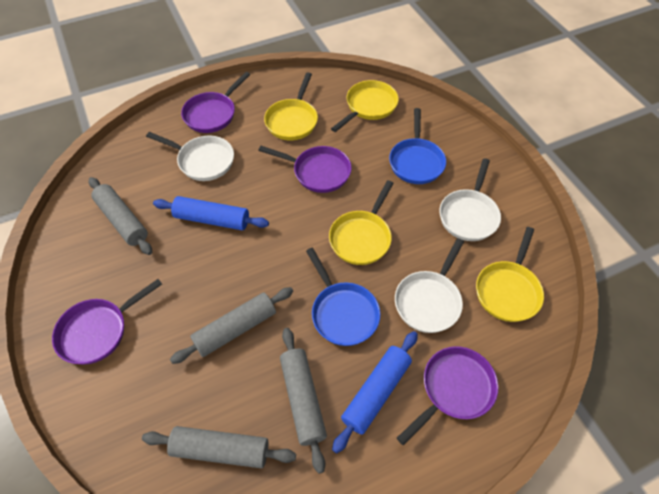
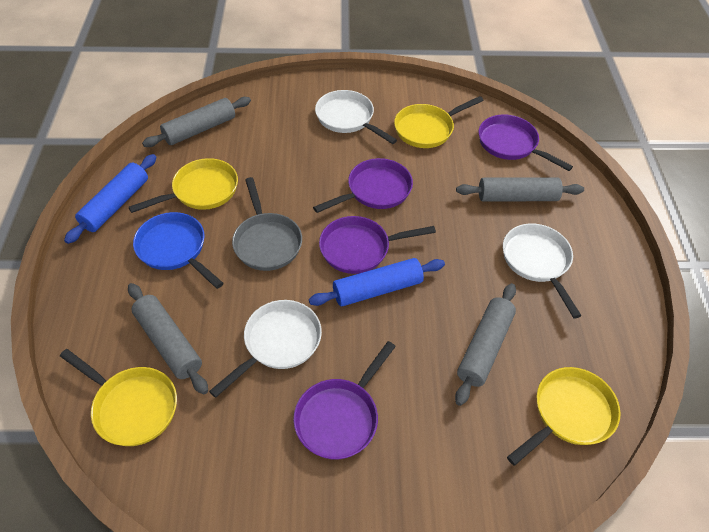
blue pan: [306,248,381,346] [389,108,446,184] = 2 -> [133,212,224,289] = 1
grey pan: none = 0 -> [232,177,302,271] = 1

